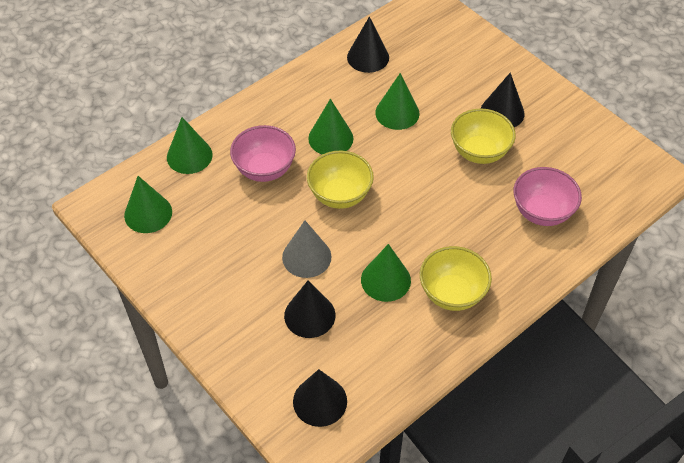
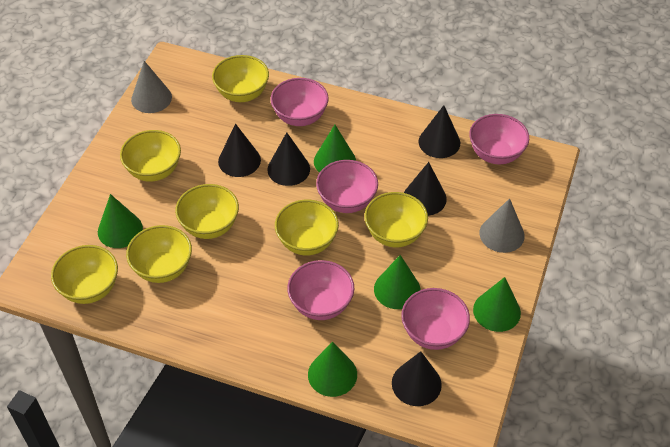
black cone: [284,280,335,338] [293,369,347,427] [347,17,389,73] [481,73,525,127] = 4 -> [218,124,261,177] [267,132,310,186] [392,351,442,406] [404,162,447,216] [419,105,460,158] = 5
grey cone: [282,220,331,278] = 1 -> [131,61,172,113] [480,198,525,253] = 2
pink bowl: [230,125,296,182] [513,167,582,226] = 2 -> [270,78,329,126] [287,260,354,320] [316,160,378,213] [401,288,470,350] [469,114,529,164] = 5
yellow bowl: [307,150,374,209] [420,246,492,311] [451,108,516,164] = 3 -> [51,245,118,304] [120,130,181,182] [126,225,192,283] [175,184,239,239] [212,55,269,102] [275,199,339,255] [364,192,428,247] = 7

